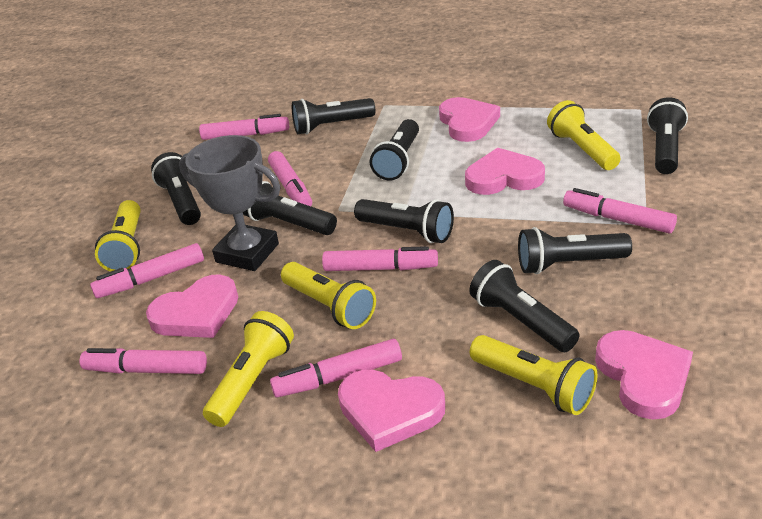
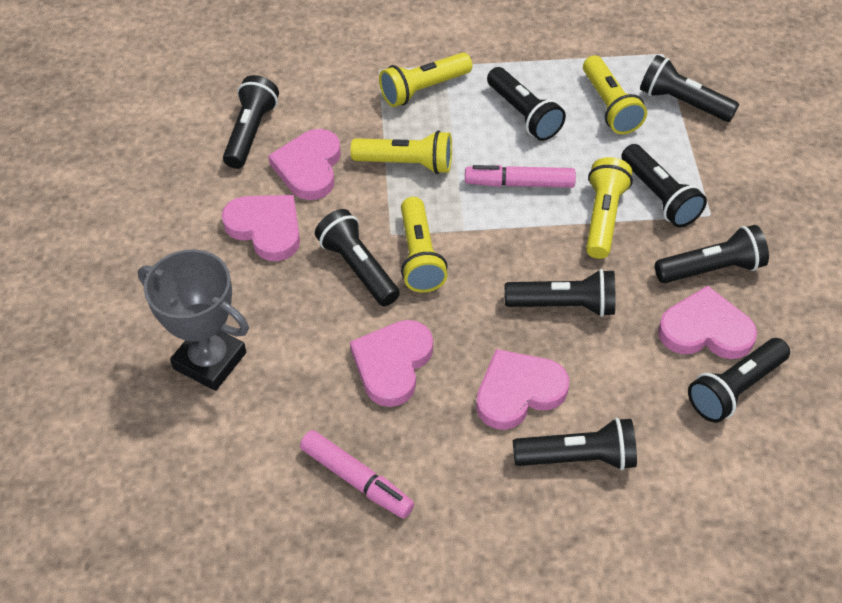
black flashlight: [151,152,201,225] [243,181,337,235] [292,98,376,134] [354,199,454,243] [370,119,419,180] [469,260,579,352] [518,227,632,274] [647,97,688,174] = 8 -> [223,75,279,169] [315,209,400,306] [487,67,566,141] [504,269,615,317] [512,418,637,470] [621,144,707,228] [640,55,739,122] [655,225,769,283] [688,338,790,423] = 9
pink marker: [80,348,207,374] [90,243,204,298] [199,114,289,140] [268,151,312,206] [270,339,402,397] [322,246,438,271] [563,188,677,233] = 7 -> [300,430,414,519] [465,165,576,188] = 2

